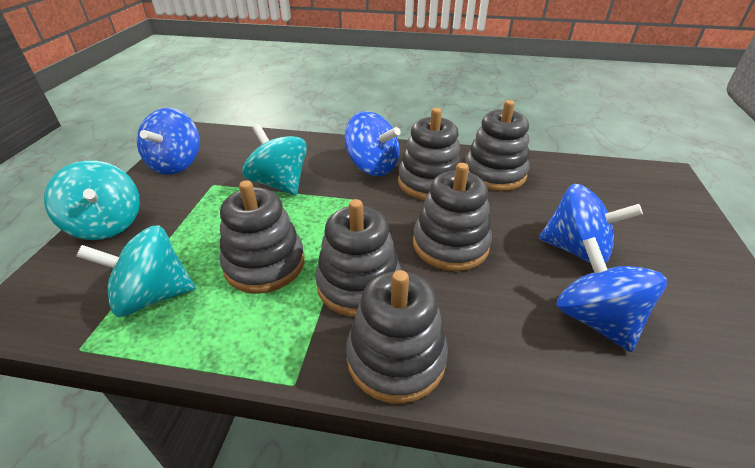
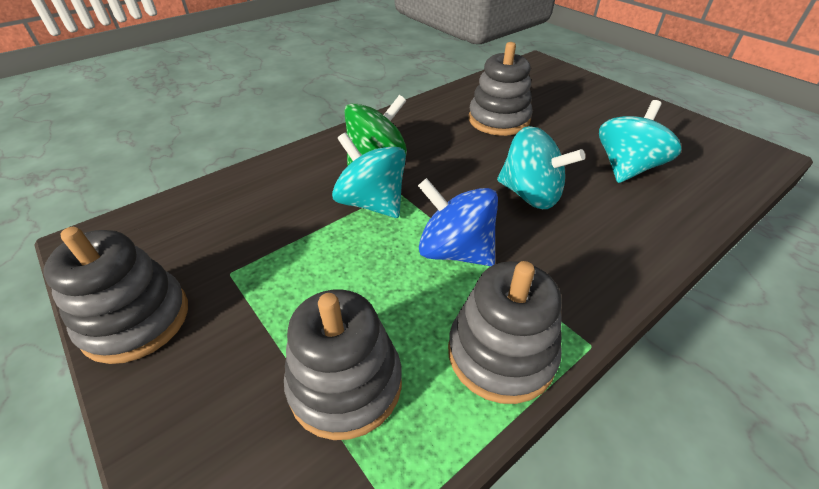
blue spinning top: [137,108,200,174] [345,111,401,176] [539,184,643,263] [556,237,667,352] = 4 -> [418,178,498,266] = 1
green spinning top: none = 0 -> [344,95,407,165] = 1
grey stacking toy: [220,180,305,294] [315,199,401,317] [346,270,448,404] [398,108,462,200] [413,163,492,271] [465,100,530,191] = 6 -> [44,227,188,364] [284,289,402,440] [448,261,562,404] [469,42,533,136] = 4

